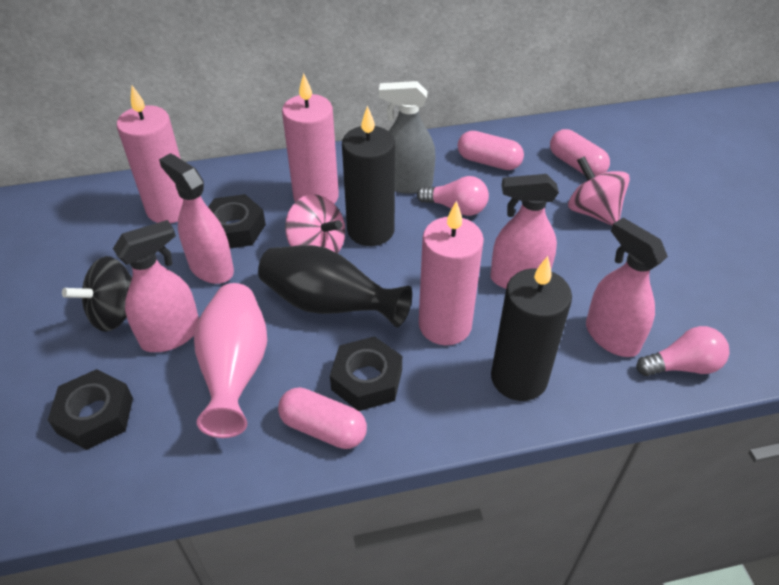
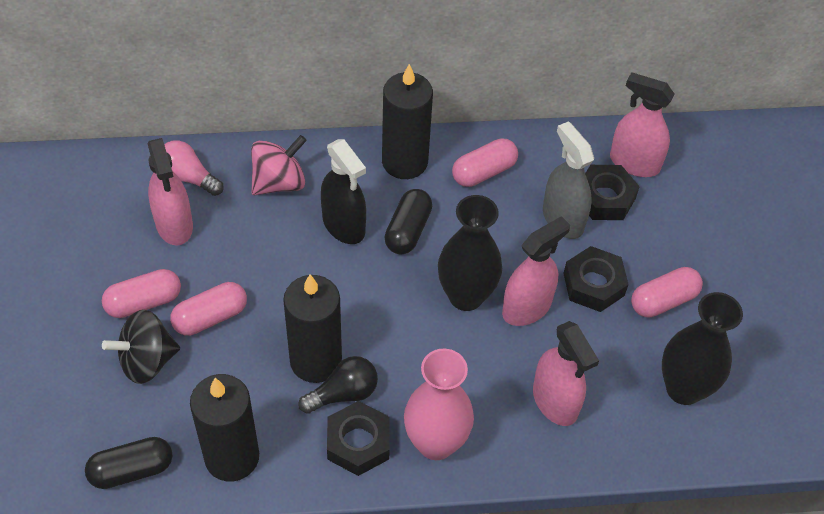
black candle: [342,105,395,246] [491,256,572,401] = 2 -> [190,374,259,482] [283,274,342,383] [382,64,433,179] = 3
black capsule: none = 0 -> [85,437,172,489] [385,189,432,254] = 2
black light bulb: none = 0 -> [298,356,378,414] = 1
black spray bottle: none = 0 -> [321,139,366,244] = 1
black vase: [258,245,412,327] = 1 -> [438,195,502,311] [662,292,743,405] = 2
pink candle: [117,85,183,223] [282,73,339,204] [419,201,484,345] = 3 -> none = 0
pink capsule: [278,387,367,449] [458,131,524,170] [550,129,610,176] = 3 -> [102,269,181,318] [170,282,247,336] [452,138,518,187] [631,267,703,318] = 4
pink light bulb: [417,176,489,216] [637,326,729,376] = 2 -> [164,140,224,196] = 1
pink spinning top: [285,195,345,253] [568,156,630,226] = 2 -> [251,135,307,195] = 1

